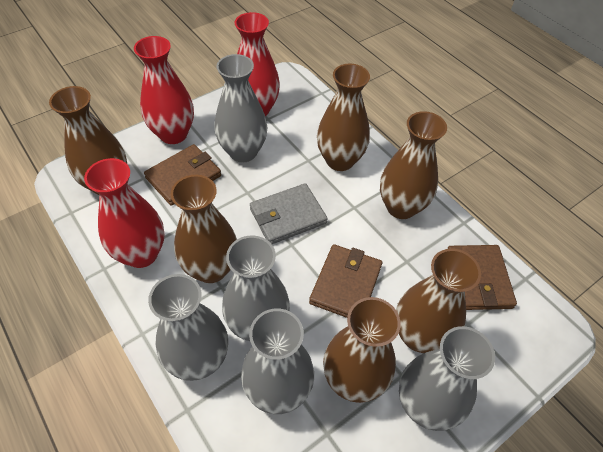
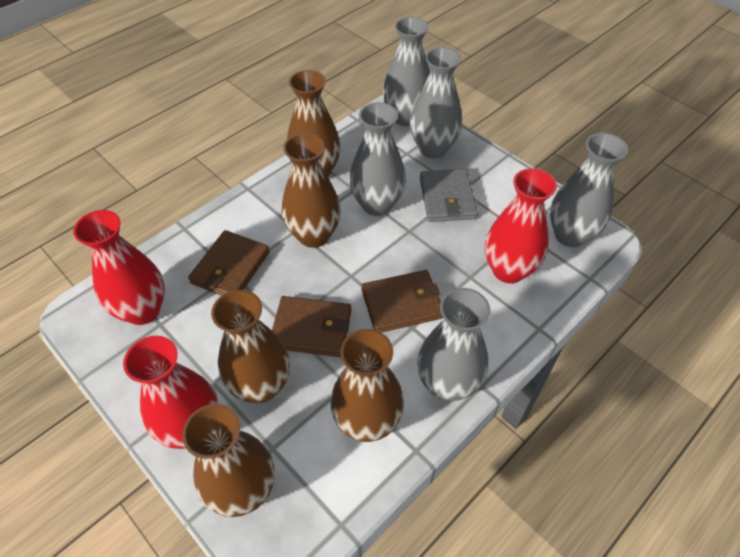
brown vase: [49,86,127,195] [171,175,237,283] [317,64,370,171] [323,297,401,403] [380,111,447,219] [396,249,481,353] = 6 -> [182,404,274,517] [211,290,290,403] [282,133,341,248] [287,70,341,177] [330,329,404,442] = 5

